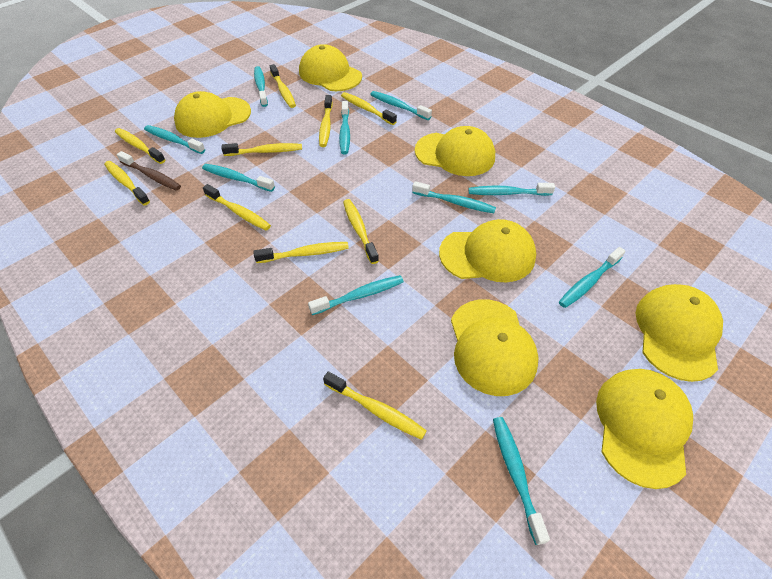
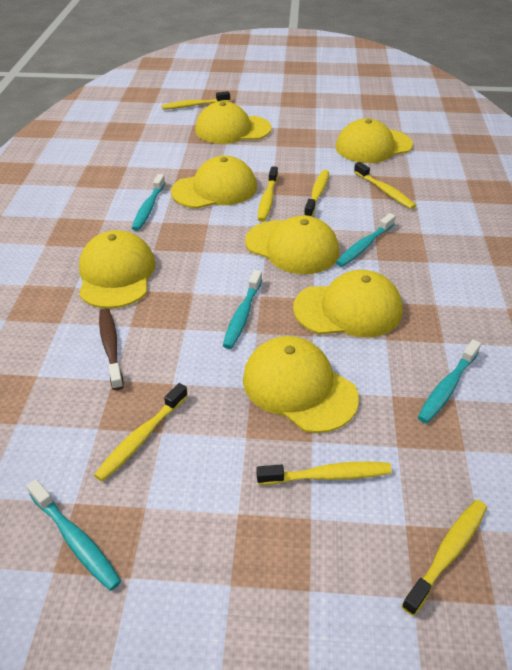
turquoise toothbrush: [144,125,205,154] [202,164,275,192] [254,66,268,107] [308,275,404,315] [339,101,350,154] [370,91,432,120] [412,181,496,213] [468,183,555,196] [493,417,550,545] [559,247,625,308] = 10 -> [26,479,121,591] [132,174,165,231] [223,270,262,349] [336,213,396,267] [418,339,481,424] = 5
yellow toothbrush: [104,161,150,205] [115,128,165,164] [203,184,271,230] [221,143,302,156] [253,242,349,263] [270,64,296,108] [319,95,333,147] [323,371,427,440] [341,92,397,125] [343,199,379,264] = 10 -> [94,383,188,482] [162,91,230,110] [256,462,392,485] [258,166,278,222] [304,170,329,217] [354,162,416,209] [402,500,487,616] = 7

